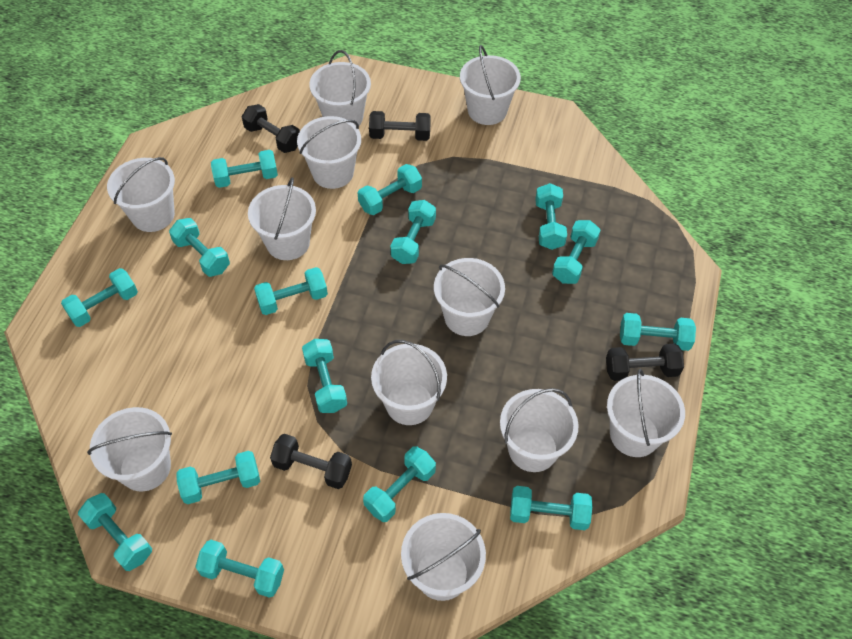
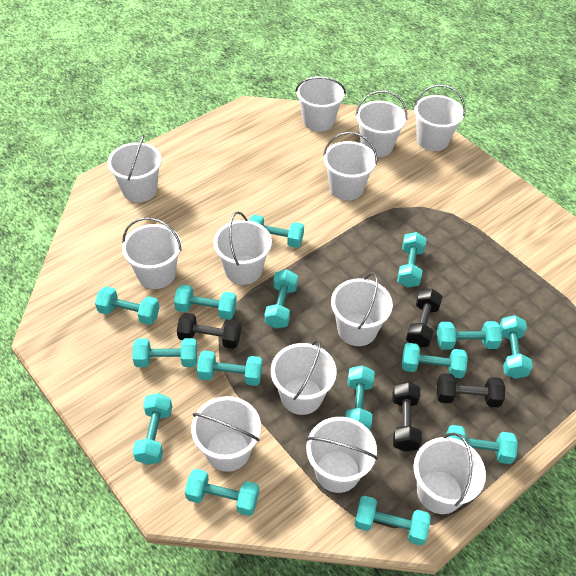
white bucket: [87,407,172,491] [107,157,175,232] [248,177,316,260] [297,116,361,189] [309,50,371,126] [371,340,447,425] [401,513,486,601] [434,258,505,336] [460,45,521,125] [500,388,579,472] [607,369,685,457] = 11 -> [108,134,162,202] [122,217,182,289] [191,396,261,472] [213,212,272,285] [271,340,337,415] [295,76,346,132] [306,417,377,493] [323,132,377,200] [331,273,393,346] [355,90,407,157] [413,433,486,514] [414,84,465,151] = 12

